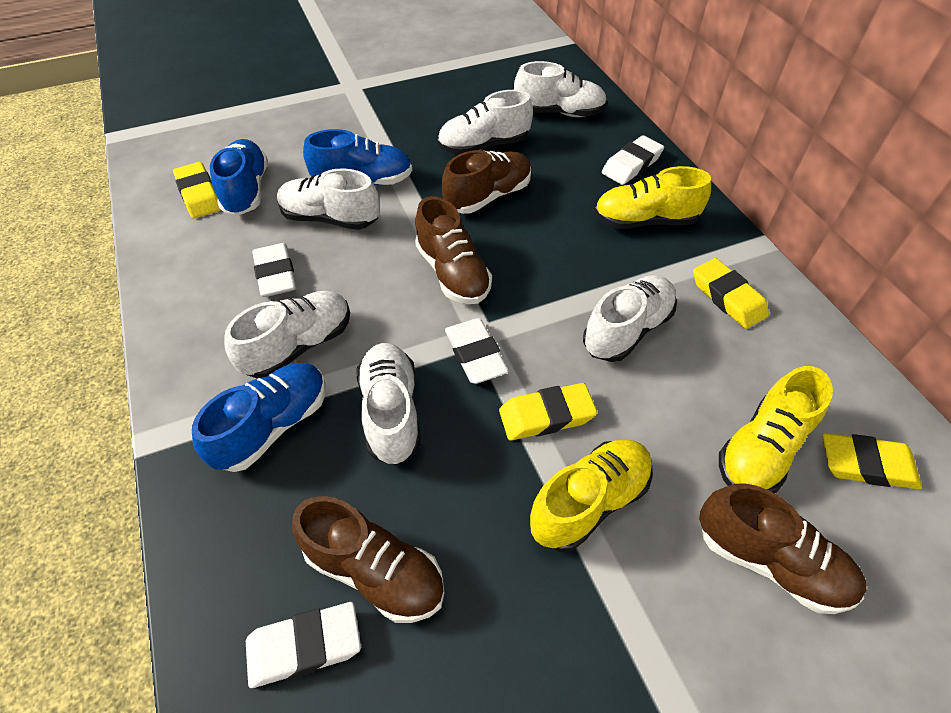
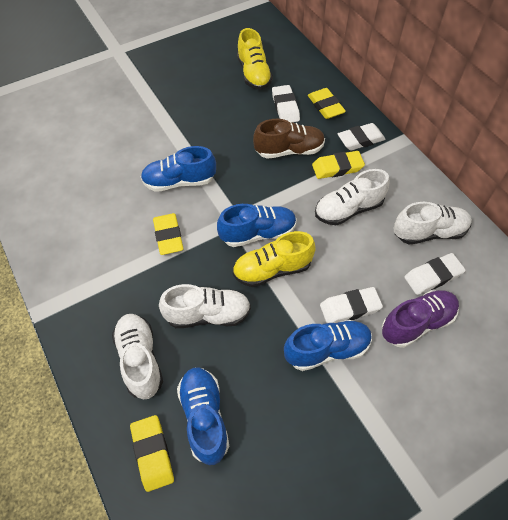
blue shoe: [192,363,326,472] [210,139,268,215] [303,129,412,185] = 3 -> [141,146,216,192] [177,367,229,465] [217,204,297,247] [284,320,372,371] = 4
brown shoe: [292,496,444,623] [415,196,492,304] [442,150,531,214] [699,483,866,614] = 4 -> [253,119,325,159] = 1
purple shoe: none = 0 -> [382,290,459,348] = 1
white shoe: [225,291,350,379] [277,168,380,230] [356,343,421,465] [438,90,533,154] [514,61,607,117] [583,275,677,362] = 6 -> [112,314,163,400] [159,284,251,328] [315,169,390,225] [393,202,472,244] = 4
yellow shoe: [530,439,653,552] [594,166,711,229] [719,366,833,493] = 3 -> [232,231,316,287] [237,28,273,90] = 2

